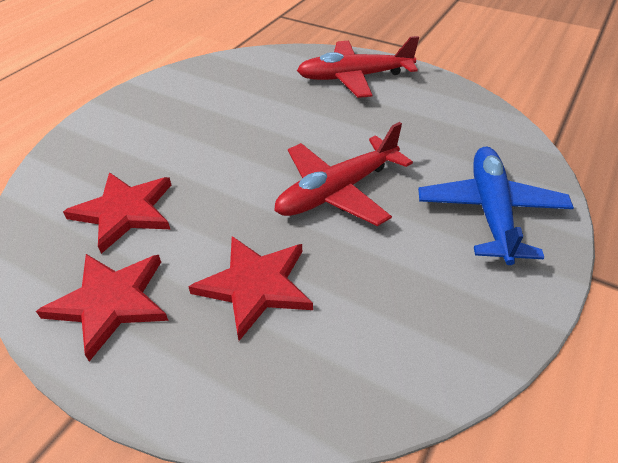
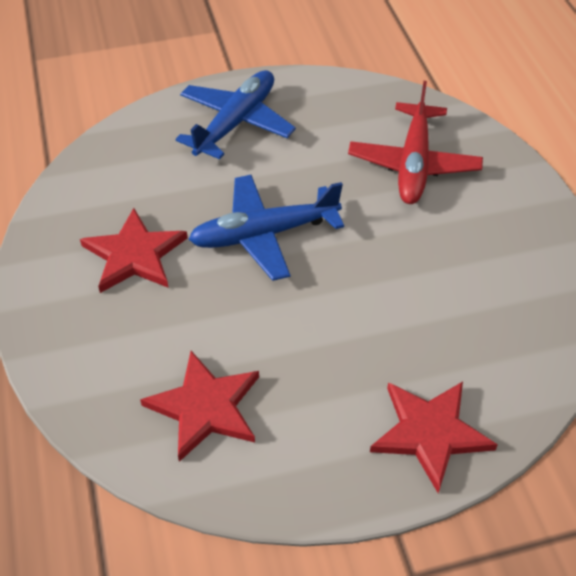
blue plane: [418,146,574,265] = 1 -> [176,70,296,159] [188,175,344,281] = 2
red plane: [274,122,413,226] [297,36,419,98] = 2 -> [348,81,483,204] = 1

